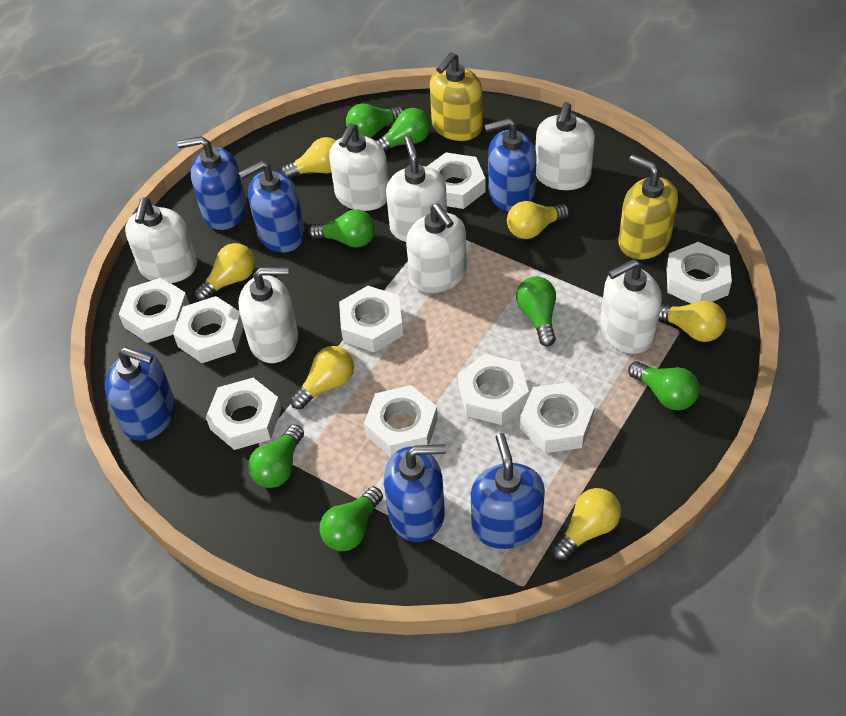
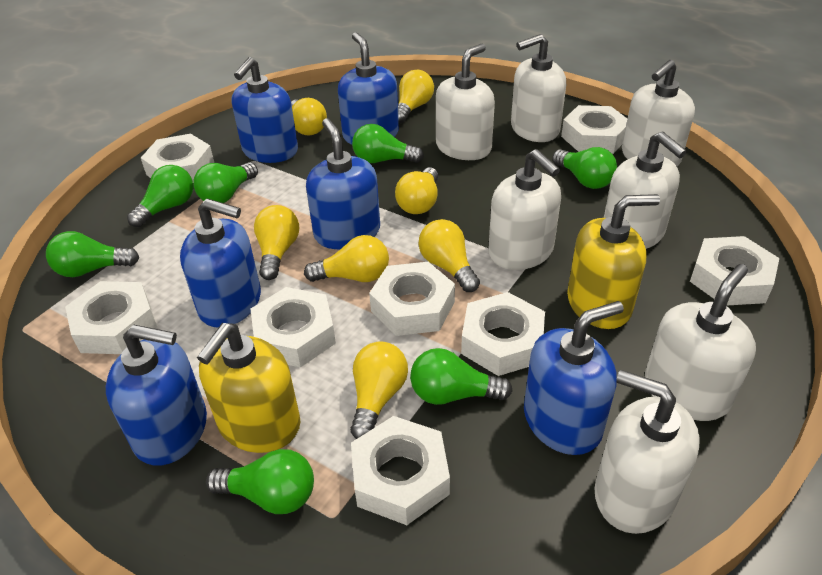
white nut: [119,277,190,343] [173,296,244,363] [206,378,281,450] [339,286,403,352] [364,385,438,457] [426,152,486,209] [458,354,529,425] [520,382,595,453] [666,242,732,304] = 9 -> [65,281,157,354] [141,134,214,181] [251,287,336,368] [351,416,450,525] [369,262,455,336] [461,292,545,376] [561,105,627,154] [690,236,779,306] = 8
yellow light bulb: [195,243,255,301] [281,137,337,179] [290,346,354,409] [507,201,570,239] [552,488,621,560] [659,301,726,342] = 6 -> [254,205,299,280] [291,98,327,136] [304,235,389,282] [350,341,408,439] [395,167,438,214] [398,70,434,123] [419,219,480,292] = 7

